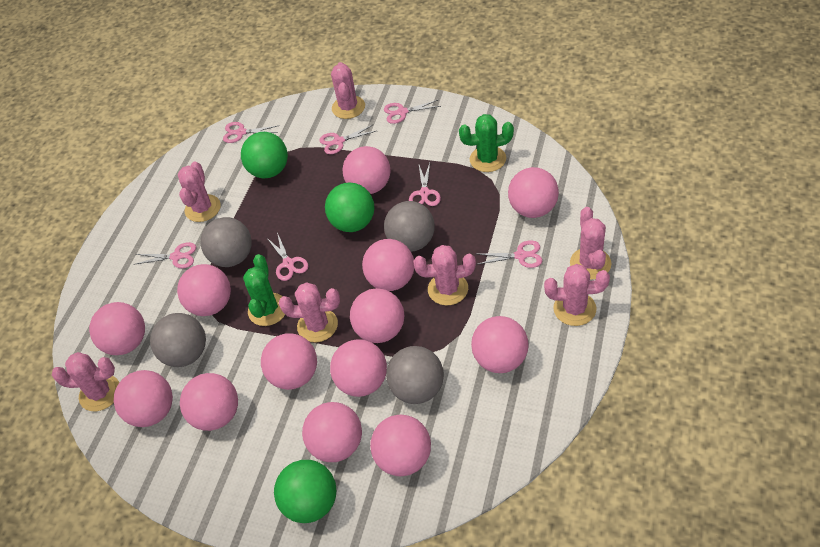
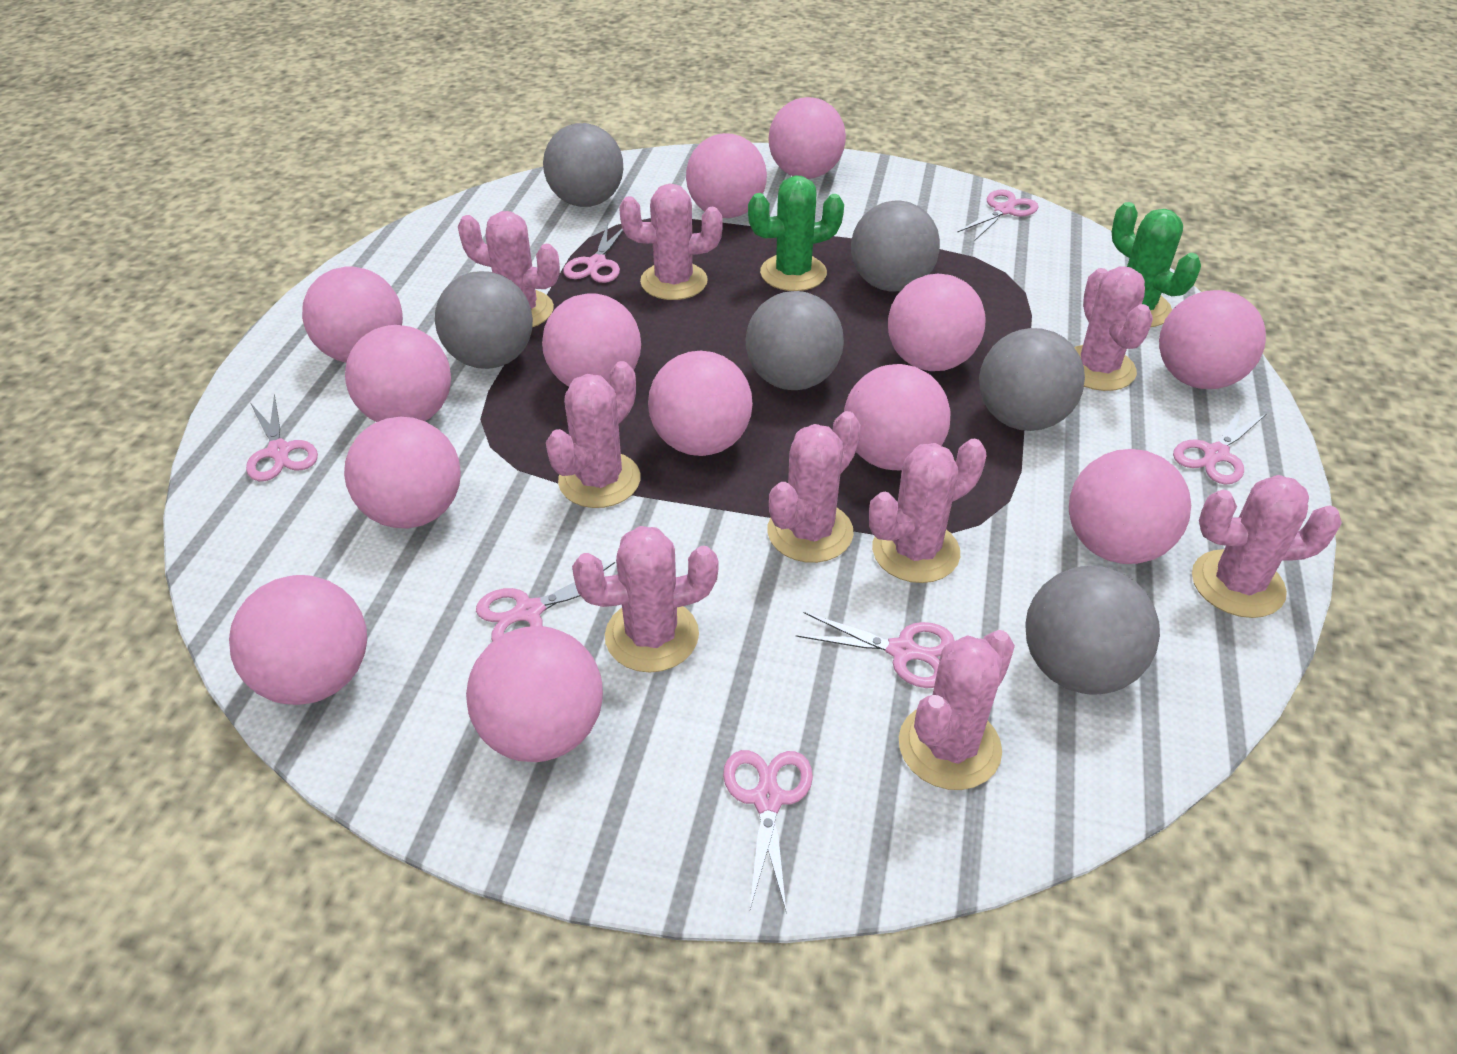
green ball: [241,132,288,178] [274,460,336,523] [325,182,374,232] = 3 -> none = 0
grey ball: [150,313,206,367] [201,217,252,267] [384,201,435,252] [386,346,444,404] = 4 -> [435,271,533,369] [543,123,623,207] [746,291,844,390] [851,200,940,291] [979,328,1085,431] [1025,566,1160,695] = 6
pink cactus: [52,352,119,411] [178,161,221,222] [279,282,340,342] [331,62,365,119] [413,245,476,305] [544,264,610,326] [570,207,612,280] = 7 -> [458,211,560,327] [546,361,640,508] [572,526,718,673] [619,183,723,300] [768,411,861,563] [869,439,986,583] [899,630,1015,790] [1074,266,1153,391] [1192,475,1342,618] = 9

